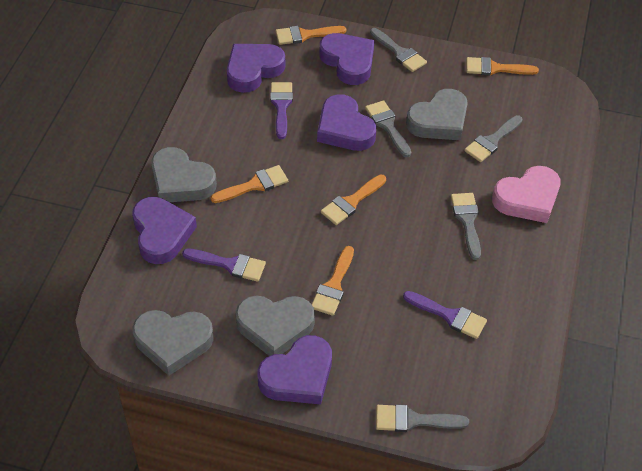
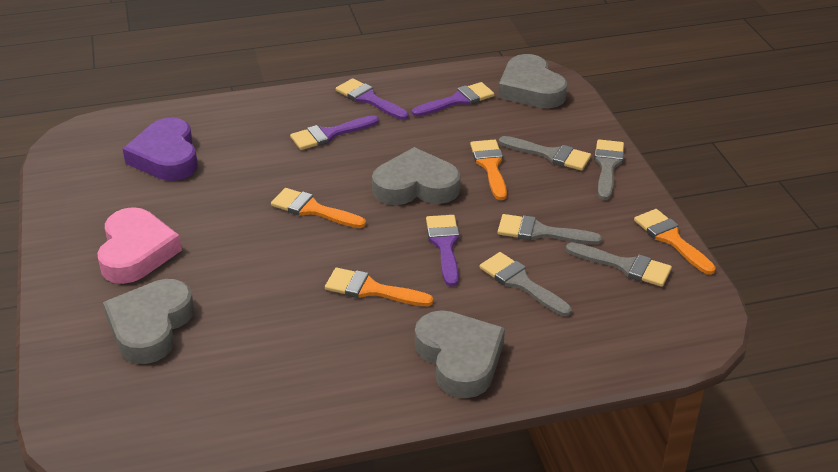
orange brush: [211,165,288,203] [275,26,346,45] [312,246,354,316] [321,174,386,225] [466,57,539,76] = 5 -> [271,188,366,228] [325,268,434,306] [470,140,507,200] [634,209,716,275] = 4
purple brush: [182,248,266,282] [270,82,293,139] [403,291,487,339] = 3 -> [290,115,379,150] [336,78,409,120] [412,82,495,117] [426,215,460,287] = 4
purple heart: [132,197,197,264] [227,44,285,93] [258,335,332,405] [317,94,376,151] [319,33,375,85] = 5 -> [123,118,198,181] = 1

